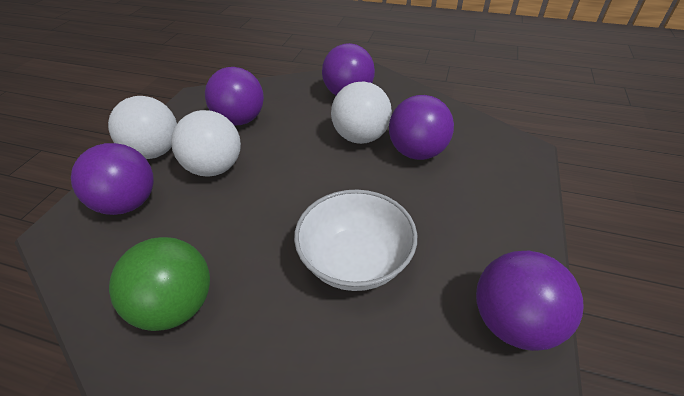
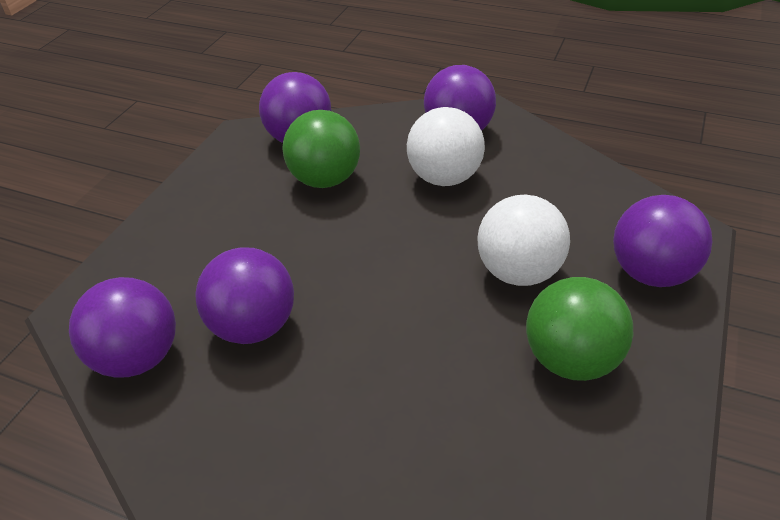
green ball: [109,237,210,331] = 1 -> [282,110,360,188] [526,277,633,381] = 2
white ball: [108,96,177,159] [171,110,241,177] [331,82,392,144] = 3 -> [407,107,485,186] [477,195,570,286] = 2
white bowl: [294,190,417,291] = 1 -> none = 0

